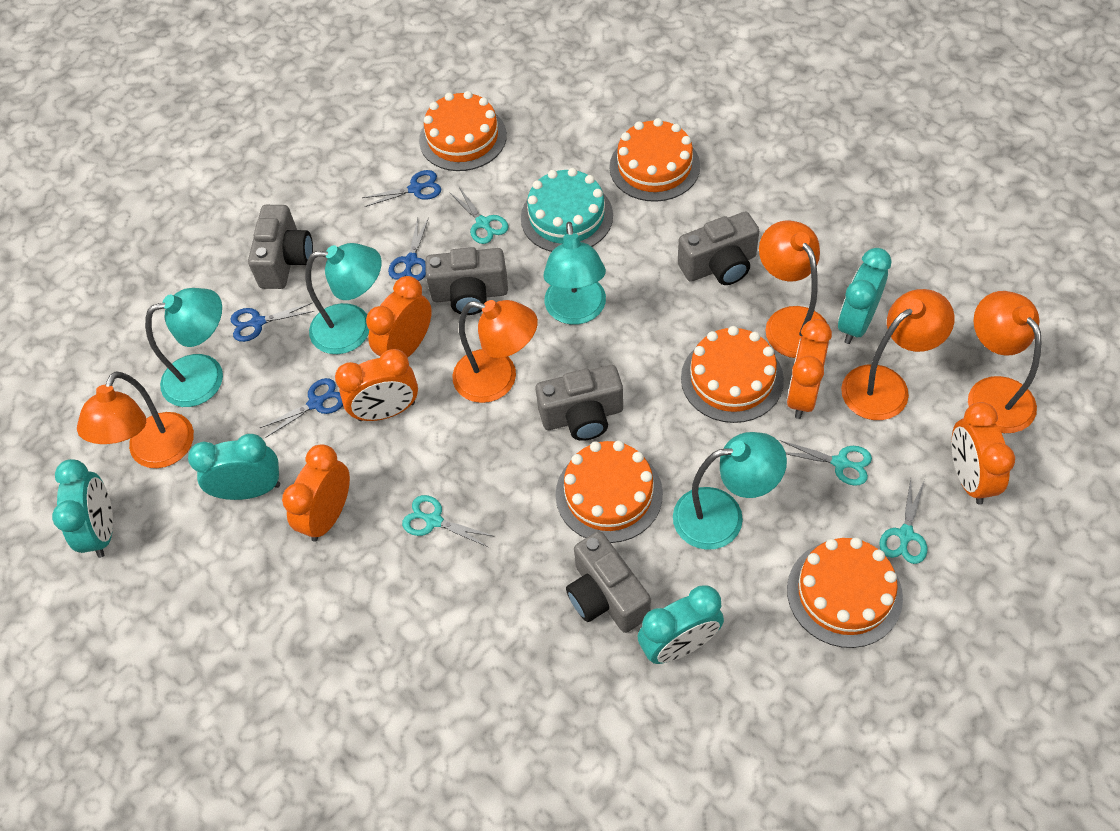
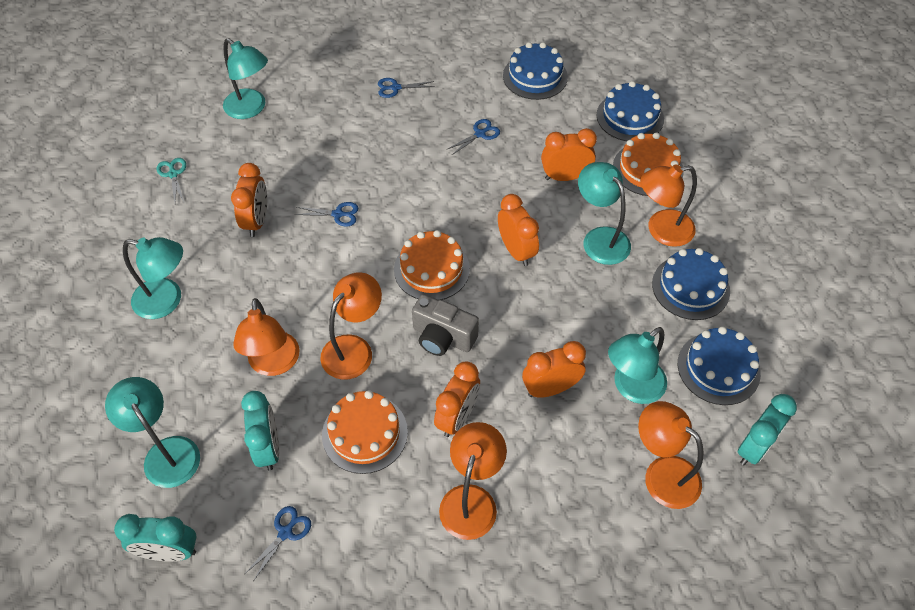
blue cake: none = 0 -> [503,42,568,100] [597,81,664,141] [652,248,730,320] [678,326,761,405] = 4
grey camera: [248,205,313,289] [425,247,508,315] [535,365,623,441] [566,531,651,633] [678,212,759,285] = 5 -> [412,294,479,356] = 1
orange cake: [419,91,507,171] [556,441,663,543] [609,118,700,202] [681,326,784,423] [787,537,903,648] = 5 -> [322,390,408,474] [394,230,470,300] [613,133,684,196] = 3
turquoise cake: [521,168,613,252] = 1 -> none = 0
turquoise clock: [52,459,113,558] [188,434,280,500] [638,586,724,664] [838,248,891,344] = 4 -> [114,514,197,562] [241,391,279,470] [738,394,797,465] = 3
turquoise lamp: [145,288,223,407] [305,243,382,354] [543,222,606,325] [673,432,787,550] = 4 -> [105,377,200,488] [123,237,183,319] [223,38,268,119] [578,162,631,265] [608,327,667,404] = 5
turquoise scissors: [402,495,495,547] [449,187,509,244] [780,440,872,486] [879,479,927,564] = 4 -> [157,158,186,202] = 1

